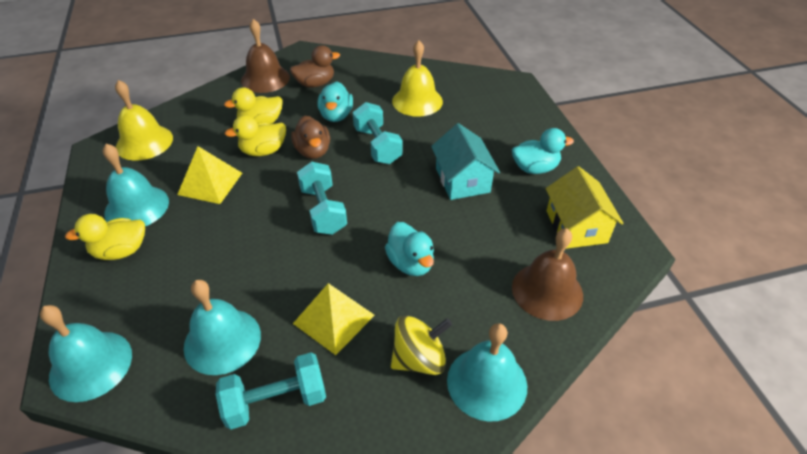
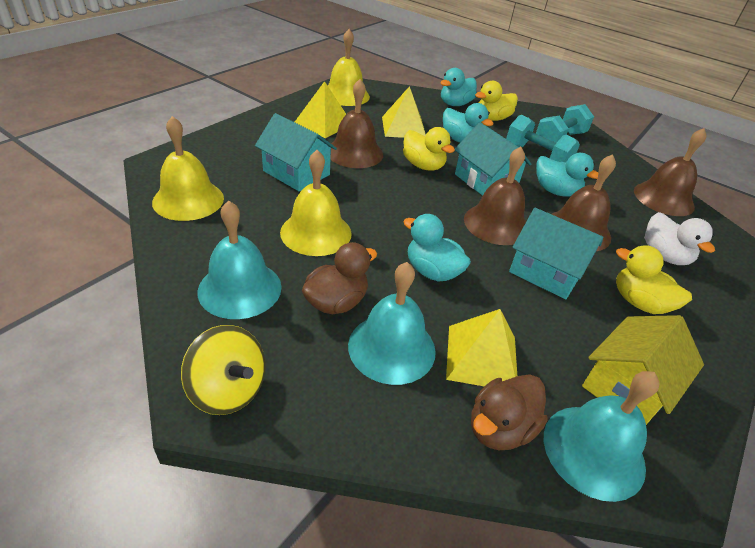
brown bell: [241,19,290,93] [512,228,583,321] = 2 -> [330,79,383,168] [464,147,526,245] [552,154,616,251] [634,128,707,216] = 4
turquoise bell: [40,305,132,402] [103,144,169,226] [184,280,261,375] [447,323,527,422] = 4 -> [197,200,282,319] [348,262,436,385] [544,371,660,502] = 3
turquoise duck: [317,81,353,122] [385,222,434,276] [512,128,574,174] = 3 -> [403,214,471,281] [441,68,477,106] [443,103,494,143] [536,153,598,197] = 4
turquoise dumbbell: [216,353,326,430] [297,162,347,235] [353,102,403,164] = 3 -> [506,115,580,163] [536,104,594,143] = 2
turquoise house: [431,123,500,200] = 1 -> [255,113,337,191] [455,122,531,196] [509,208,603,299] = 3
white duck: none = 0 -> [645,212,715,265] = 1
yellow bell: [115,80,173,161] [392,40,443,117] = 2 -> [152,116,224,221] [280,150,352,256] [328,29,370,106] = 3
yellow pyramid: [177,146,242,204] [293,283,375,355] = 2 -> [295,81,346,138] [382,86,426,138] [446,309,517,386] = 3

